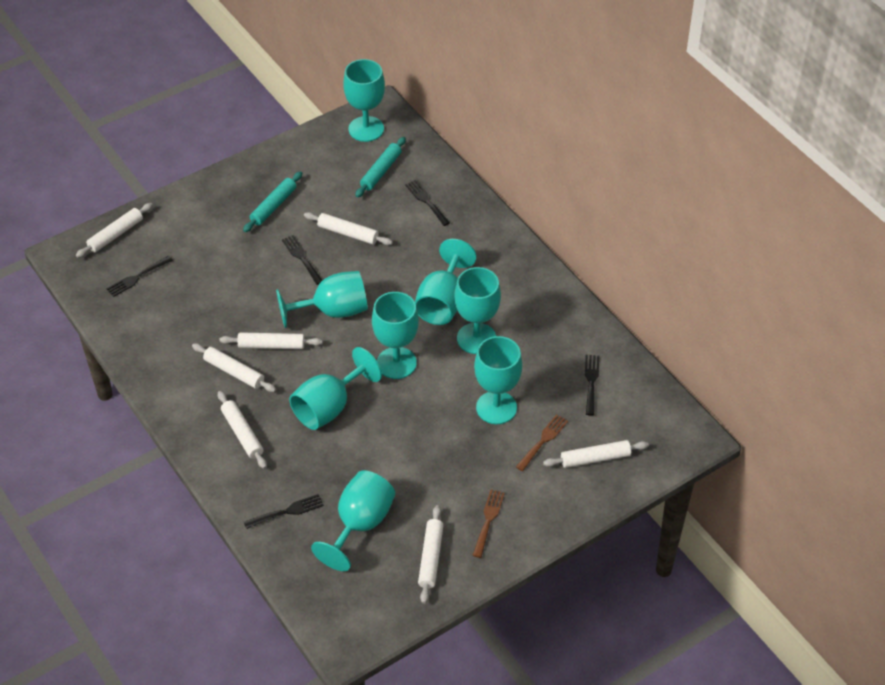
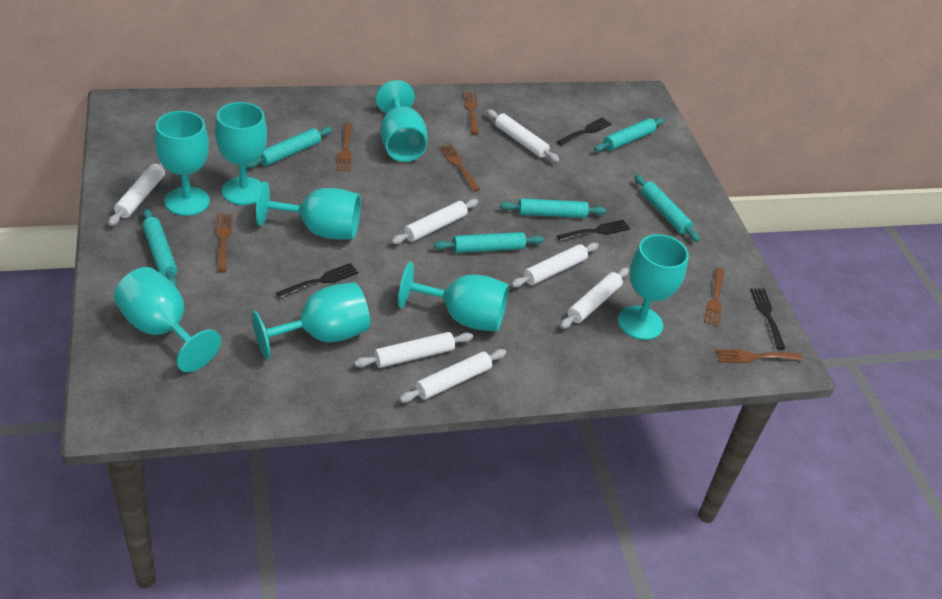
black fork: [106,256,173,297] [244,494,324,529] [282,235,322,285] [405,180,450,226] [585,355,599,416] = 5 -> [276,263,359,299] [556,117,612,146] [557,219,631,241] [750,288,786,350] = 4
brown fork: [472,490,505,558] [516,414,568,471] = 2 -> [216,214,232,272] [336,123,352,172] [439,144,480,192] [463,92,479,134] [704,268,725,327] [716,349,803,363] = 6
turquoise rolling pin: [243,171,302,232] [355,137,406,198] = 2 -> [142,208,178,286] [246,127,333,168] [434,232,544,253] [500,198,607,218] [594,118,665,152] [635,175,700,242] = 6

